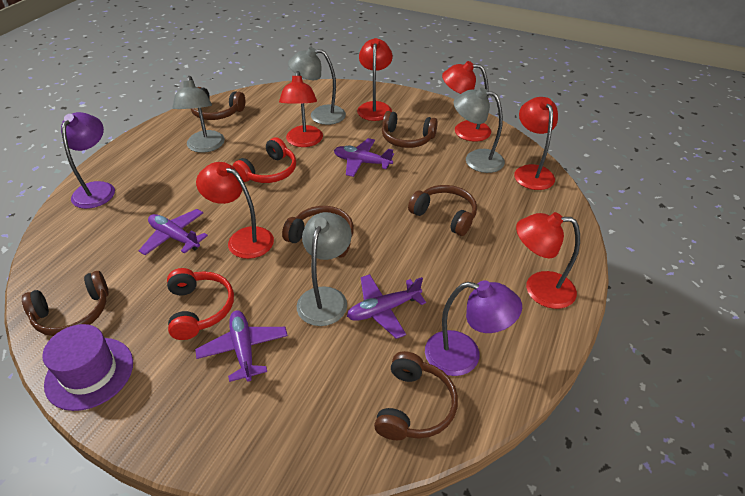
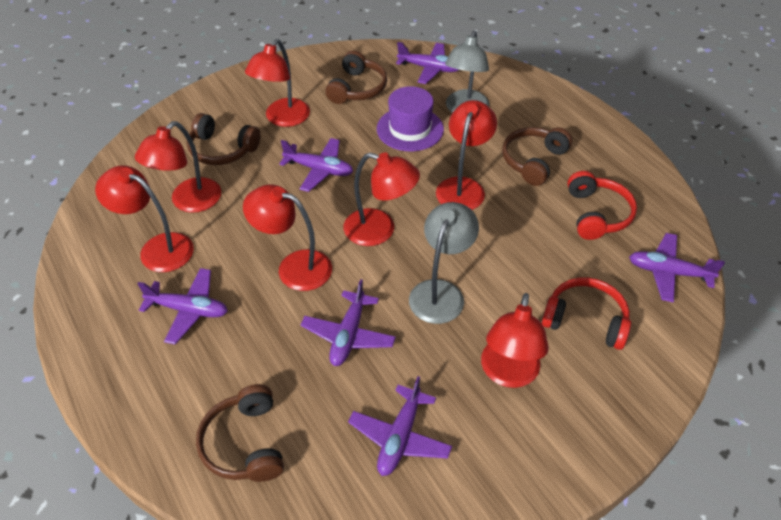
brown headphones: [22,271,109,336] [191,87,245,120] [282,206,354,258] [374,351,458,440] [382,111,438,148] [408,185,477,236] = 6 -> [187,113,261,165] [196,384,284,482] [325,51,387,104] [502,127,572,186] = 4
grey lamp: [172,76,225,153] [288,47,346,125] [297,212,352,326] [454,87,505,173] = 4 -> [409,202,479,324] [445,31,489,113] = 2
purple lamp: [61,112,115,209] [425,280,522,376] = 2 -> none = 0
purple plane: [139,209,208,255] [195,310,288,382] [334,138,394,177] [347,274,426,339] = 4 -> [137,268,228,345] [279,138,353,192] [301,279,396,366] [348,376,452,476] [396,42,459,84] [629,233,725,303] = 6
red lamp: [196,162,274,259] [279,71,323,147] [357,38,393,121] [442,61,491,141] [514,97,558,190] [516,212,580,309] = 6 -> [95,165,194,272] [135,121,221,213] [243,184,332,291] [245,39,310,127] [344,152,420,246] [436,100,497,210] [481,293,549,388] = 7

